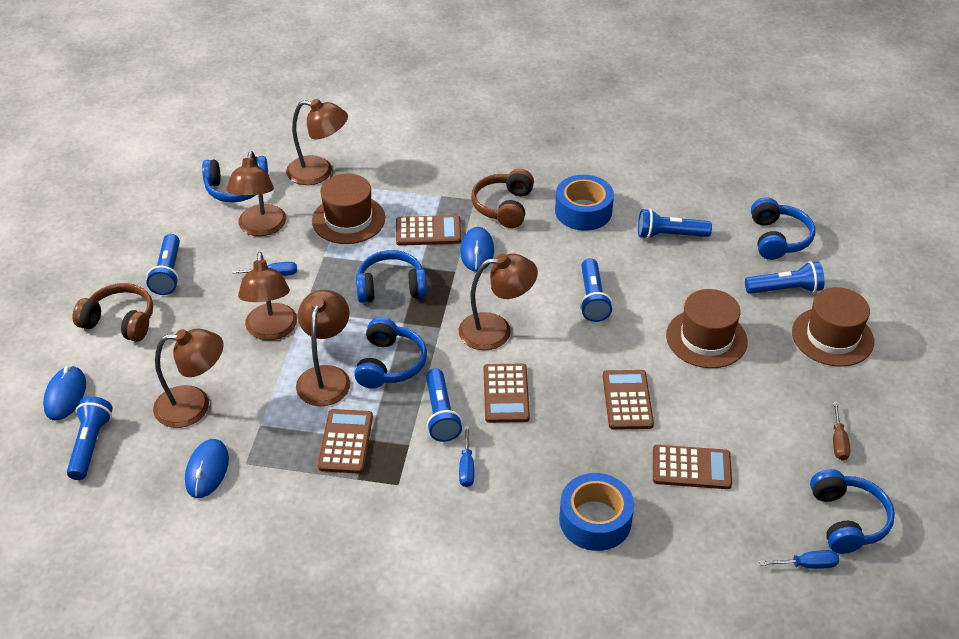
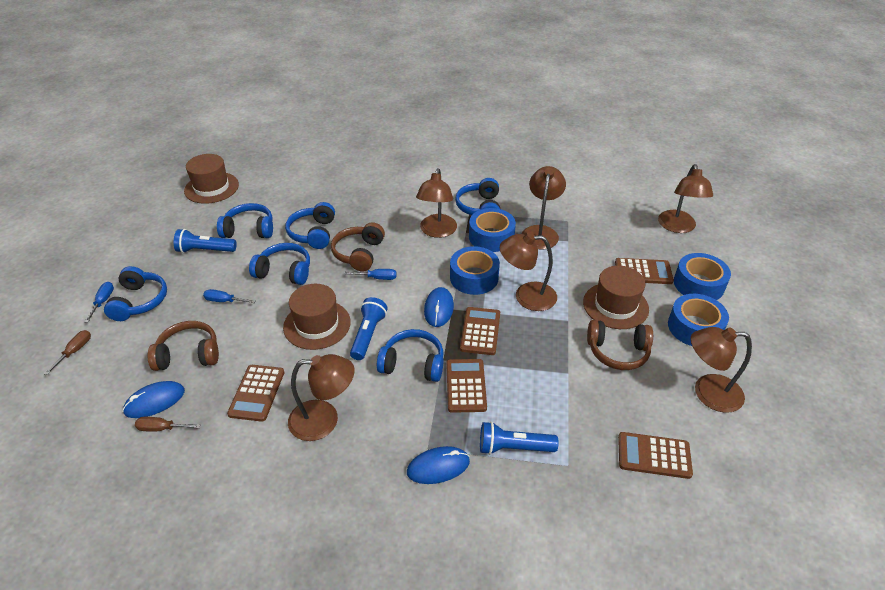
blue flashlight: [67,396,113,480] [146,234,180,295] [426,369,462,442] [580,258,613,322] [638,209,712,239] [745,261,824,294] = 6 -> [174,229,237,253] [350,297,388,360] [480,422,558,455] = 3
blue headphones: [202,156,268,202] [354,317,427,389] [356,250,427,303] [751,197,815,260] [810,469,895,554] = 5 -> [104,266,167,321] [217,203,273,238] [249,243,310,285] [285,202,335,249] [377,329,444,382] [455,178,500,215] = 6
blue tape: [555,175,614,231] [559,473,634,551] = 2 -> [450,246,500,295] [469,208,516,252] [668,294,729,346] [674,253,731,300] = 4
brown headphones: [72,283,153,342] [471,169,534,228] = 2 -> [148,321,219,371] [331,222,385,271] [587,320,653,370] = 3
brown screwdriver: [833,401,851,461] = 1 -> [44,330,91,375] [135,417,201,432] = 2

